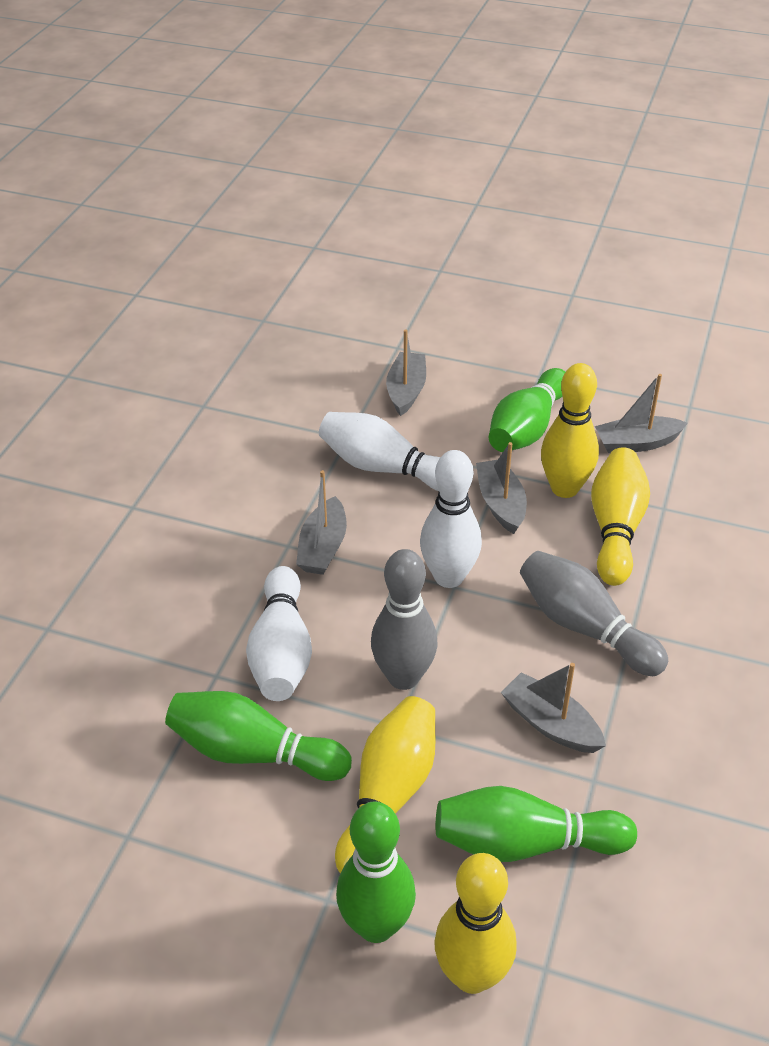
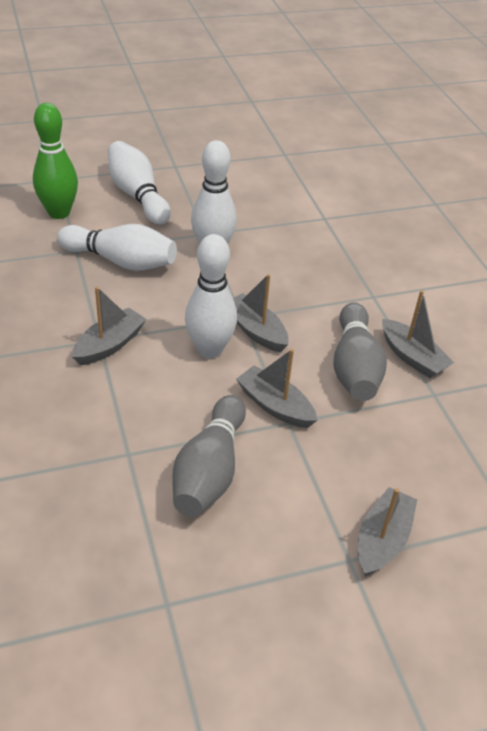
green bowling pin: [165,691,352,781] [336,801,416,943] [435,786,637,862] [489,368,565,452] = 4 -> [33,103,78,219] = 1
white bowling pin: [246,566,312,701] [319,412,441,491] [420,450,482,588] = 3 -> [57,224,177,271] [108,141,171,225] [185,234,237,358] [191,140,237,244] = 4
yellow bowling pin: [335,696,435,873] [434,853,517,994] [541,363,599,498] [591,447,650,586] = 4 -> none = 0

